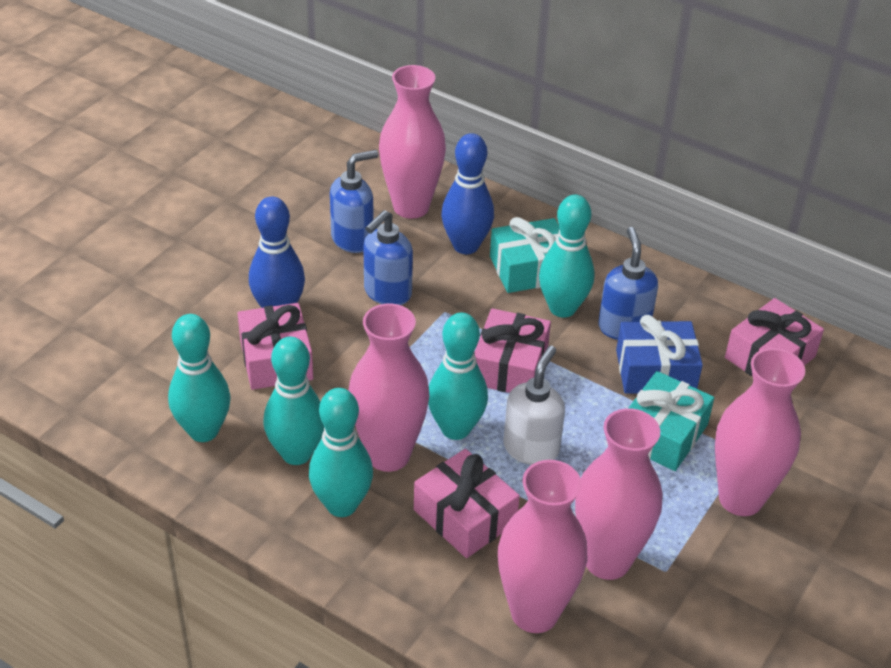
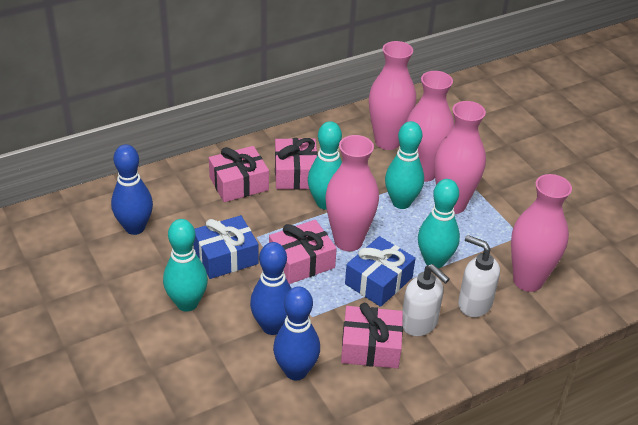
blue bowling pin: [249,197,305,308] [441,133,494,254] = 2 -> [111,145,153,235] [250,242,292,335] [273,287,320,380] = 3
blue gift: [616,315,703,394] = 1 -> [194,215,259,279] [345,236,415,307] = 2
blue soap dispenser: [330,150,378,253] [364,210,413,305] [598,227,658,340] = 3 -> none = 0
turquoise bowling pin: [168,314,231,442] [263,337,324,465] [309,388,373,517] [428,313,488,440] [539,195,595,318] = 5 -> [163,219,208,312] [308,121,342,210] [385,121,424,209] [418,179,460,268] = 4
turquoise gift: [490,217,560,293] [629,371,714,471] = 2 -> none = 0
white soap dispenser: [503,346,565,465] = 1 -> [402,264,449,336] [458,235,500,317] = 2

